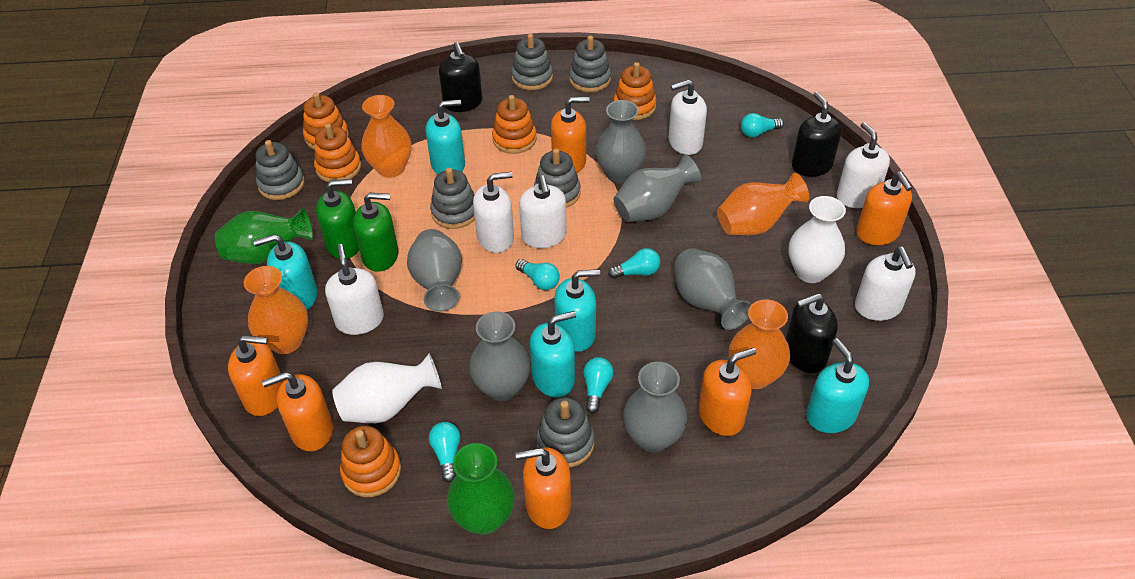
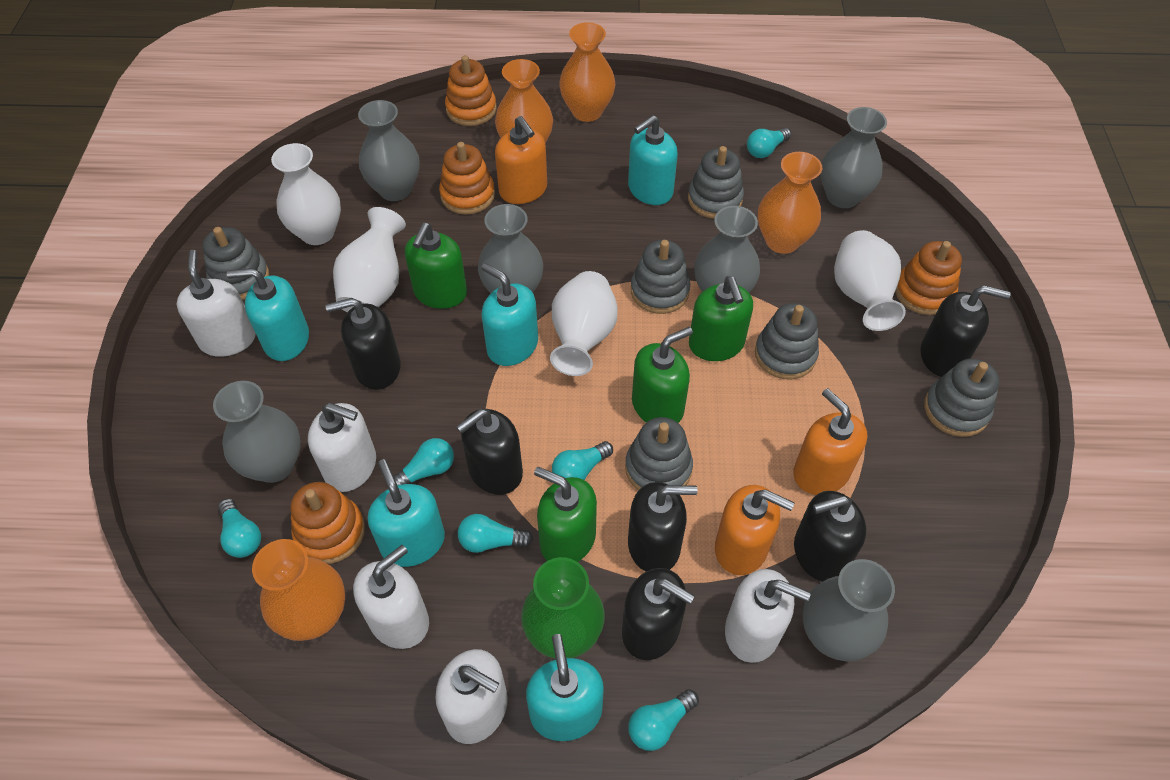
black soap dispenser: [439,42,482,112] [786,293,838,373] [792,92,842,177] = 3 -> [325,298,401,390] [456,409,523,495] [622,568,695,660] [628,482,698,571] [794,491,866,582] [921,285,1011,377] = 6
green soap dispenser: [316,179,359,259] [353,193,398,272] = 2 -> [405,223,467,309] [534,467,597,562] [632,327,693,423] [689,276,753,361] = 4
green vase: [215,208,313,264] [447,443,515,535] = 2 -> [521,557,605,659] = 1
orange soap dispenser: [228,335,283,416] [262,372,333,451] [516,448,571,529] [551,97,590,173] [698,347,756,436] [856,172,912,245] = 6 -> [495,116,547,204] [715,485,794,575] [793,388,867,495] = 3
orange stacking toy: [303,93,349,150] [314,123,361,182] [340,426,401,497] [492,95,537,154] [614,62,657,120] = 5 -> [291,482,365,564] [439,142,495,215] [445,55,496,126] [895,241,962,315] = 4
turquoise light bulb: [429,422,461,483] [515,259,560,290] [583,357,613,414] [608,248,660,279] [741,113,784,137] = 5 -> [218,499,261,558] [394,438,454,485] [458,514,533,553] [552,441,613,480] [628,689,699,751] [747,128,791,158] = 6
white soap dispenser: [325,244,384,335] [473,172,514,253] [519,175,566,248] [668,79,707,155] [837,122,890,208] [855,247,916,321] = 6 -> [177,250,256,357] [308,403,376,492] [353,545,429,649] [435,649,508,744] [725,569,811,663] = 5
white vase: [332,353,442,423] [789,196,846,283] = 2 -> [271,143,341,245] [333,207,406,312] [550,271,618,376] [834,230,906,331] = 4

